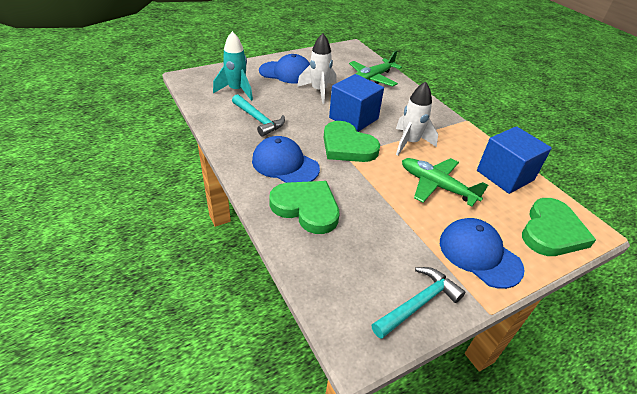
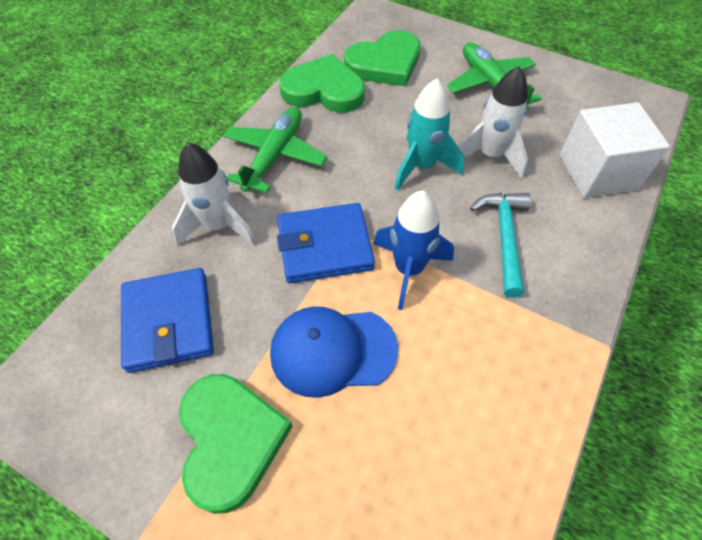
blue cap: [252,136,320,183] [259,54,310,84] [440,218,524,289] = 3 -> [270,306,398,398] = 1
blue cube: [329,74,384,132] [477,126,552,194] = 2 -> none = 0
blue rocket: none = 0 -> [374,191,454,310] = 1
blue wallet: none = 0 -> [121,268,214,373] [277,203,375,283] = 2
turquoise hammer: [232,94,285,137] [372,267,466,339] = 2 -> [470,193,531,298] = 1
white cube: none = 0 -> [559,102,670,198] = 1

